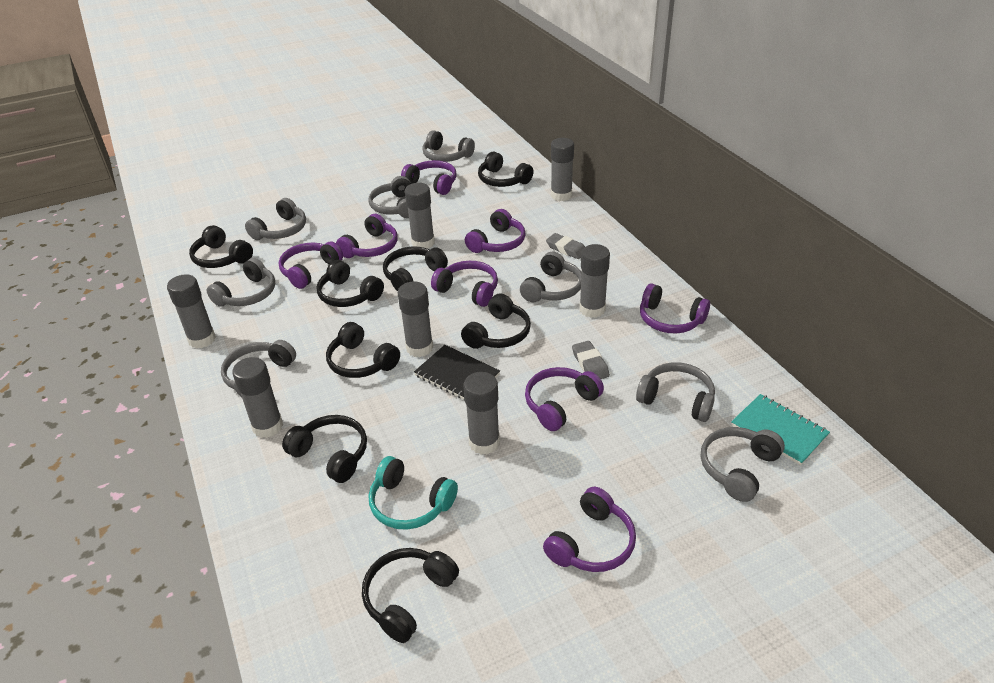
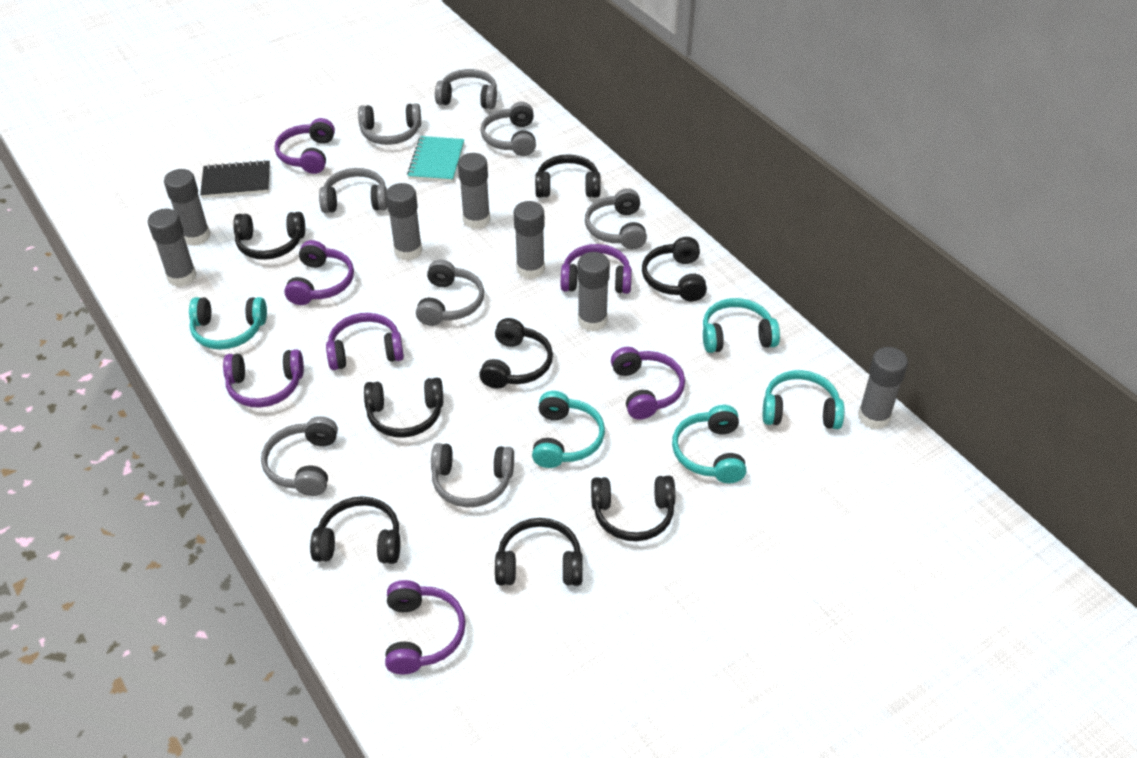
grey eraser: [546,233,585,259] [572,341,610,379] = 2 -> none = 0
purple headphones: [279,241,343,289] [336,214,398,258] [401,160,457,195] [431,261,498,307] [465,209,525,253] [525,367,604,431] [543,487,636,572] [640,283,710,333] = 8 -> [223,349,304,408] [275,118,335,174] [284,240,354,305] [326,313,404,370] [385,580,466,674] [561,244,632,294] [611,347,685,420] = 7
turquoise headphones: [369,456,458,530] = 1 -> [189,297,267,350] [532,391,605,468] [672,405,746,483] [703,298,780,353] [763,370,844,429] = 5

